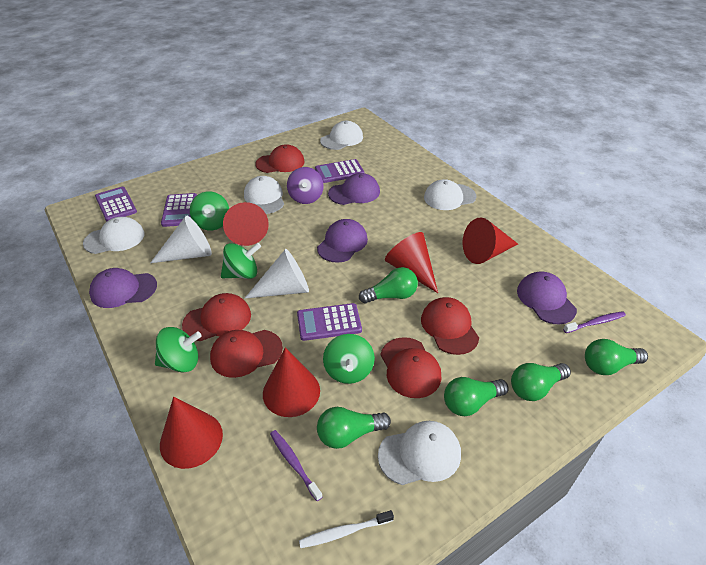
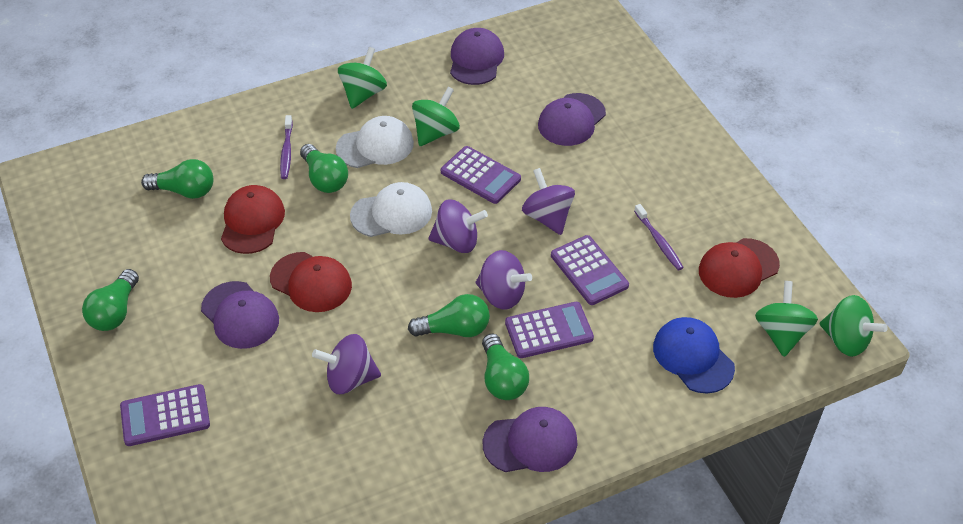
blue cap: none = 0 -> [653,317,735,394] = 1
purple spinning top: [287,167,324,204] = 1 -> [312,334,381,394] [428,199,488,253] [476,250,532,310] [522,168,575,235] = 4
red cap: [182,293,251,341] [210,330,283,378] [255,144,305,173] [380,337,441,398] [421,297,479,355] = 5 -> [221,185,285,254] [270,252,352,312] [699,238,780,298] = 3
red cone: [160,397,223,469] [223,202,269,246] [263,348,320,417] [385,232,438,293] [463,218,518,264] = 5 -> none = 0
white cap: [83,217,145,254] [244,176,284,214] [320,121,363,150] [378,421,461,485] [424,179,476,210] = 5 -> [336,116,414,168] [350,182,432,237] = 2
white cone: [150,216,212,263] [245,249,309,298] = 2 -> none = 0
white toothbrush: [299,510,394,548] = 1 -> none = 0

